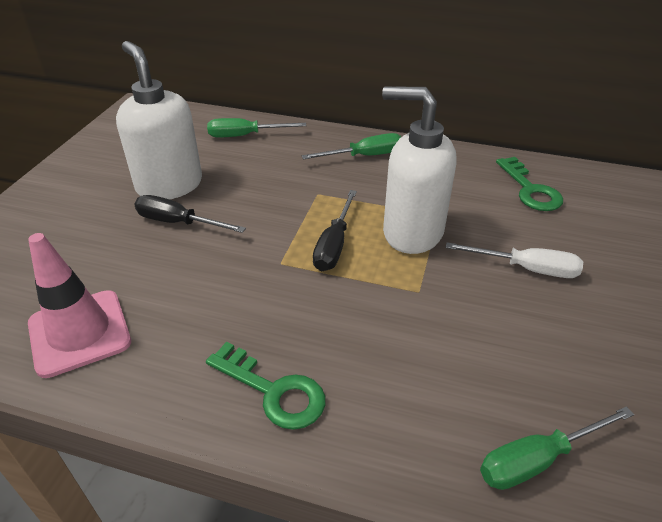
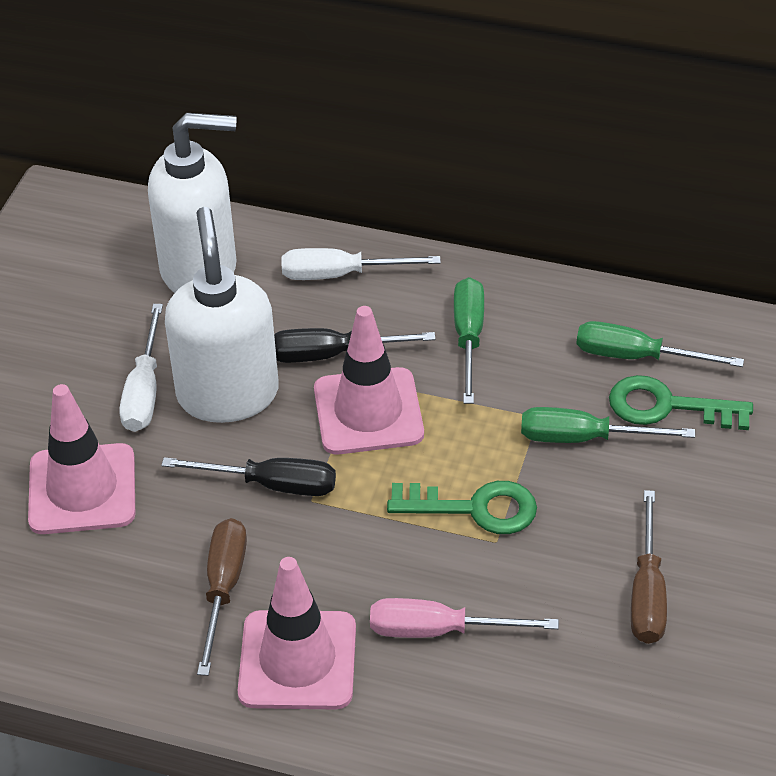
brown screwdriver: none = 0 -> [197,518,247,676] [631,490,667,644] = 2
pink screwdriver: none = 0 -> [370,598,559,638] = 1
pink traffic cone: [28,233,131,378] = 1 -> [28,384,135,534] [237,557,356,710] [314,306,424,454] = 3
white screwdriver: [446,242,583,278] = 1 -> [119,304,163,432] [281,248,441,280] = 2

